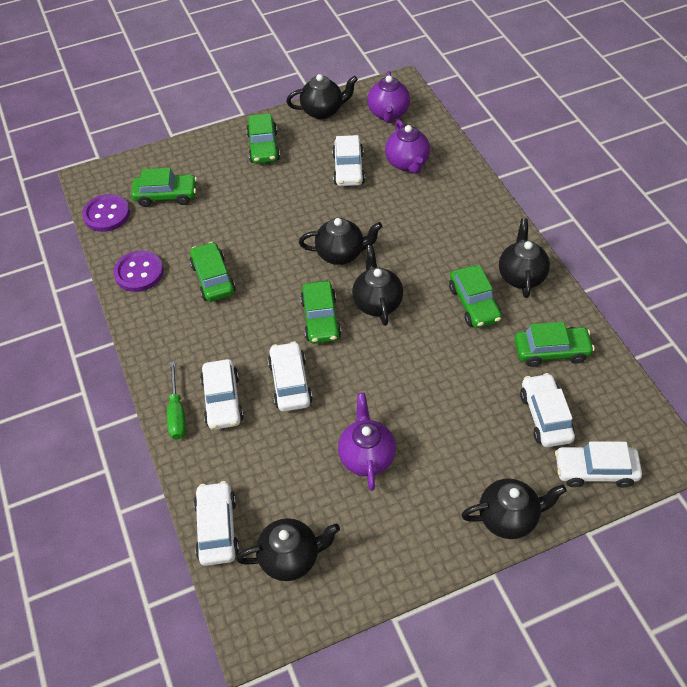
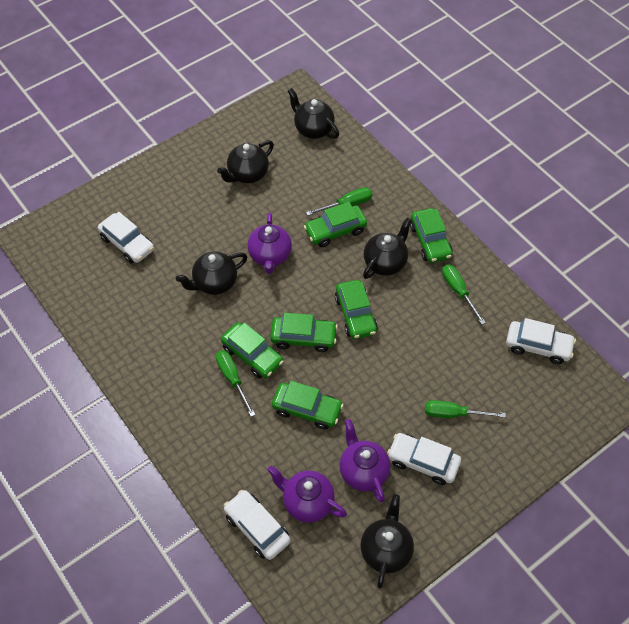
black teapot: [236,518,340,581] [286,74,358,119] [299,218,382,265] [352,245,403,326] [461,479,566,539] [499,219,550,298] = 6 -> [176,252,247,295] [217,140,274,183] [288,88,339,139] [360,494,414,588] [363,218,412,279] = 5
green screwdriver: [167,361,186,439] = 1 -> [216,350,255,417] [306,187,372,216] [425,400,506,418] [442,265,486,325] = 4
purple button: [82,194,130,232] [114,250,163,292] = 2 -> none = 0
white car: [194,481,239,566] [200,359,244,430] [268,341,313,412] [332,135,365,186] [520,373,575,447] [555,441,642,488] = 6 -> [98,212,154,264] [224,490,290,560] [387,433,461,485] [506,318,576,364] = 4

